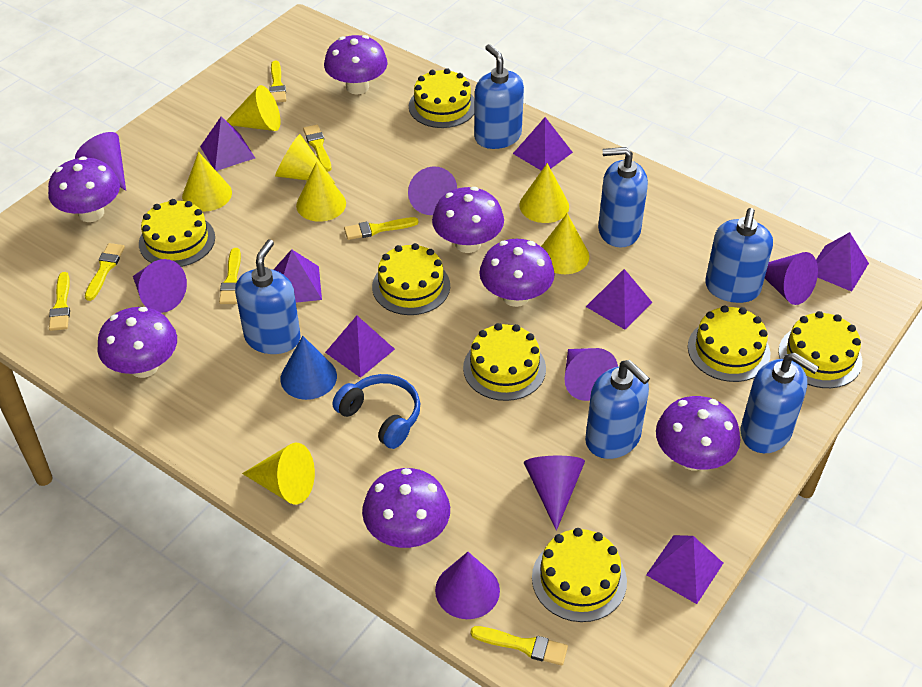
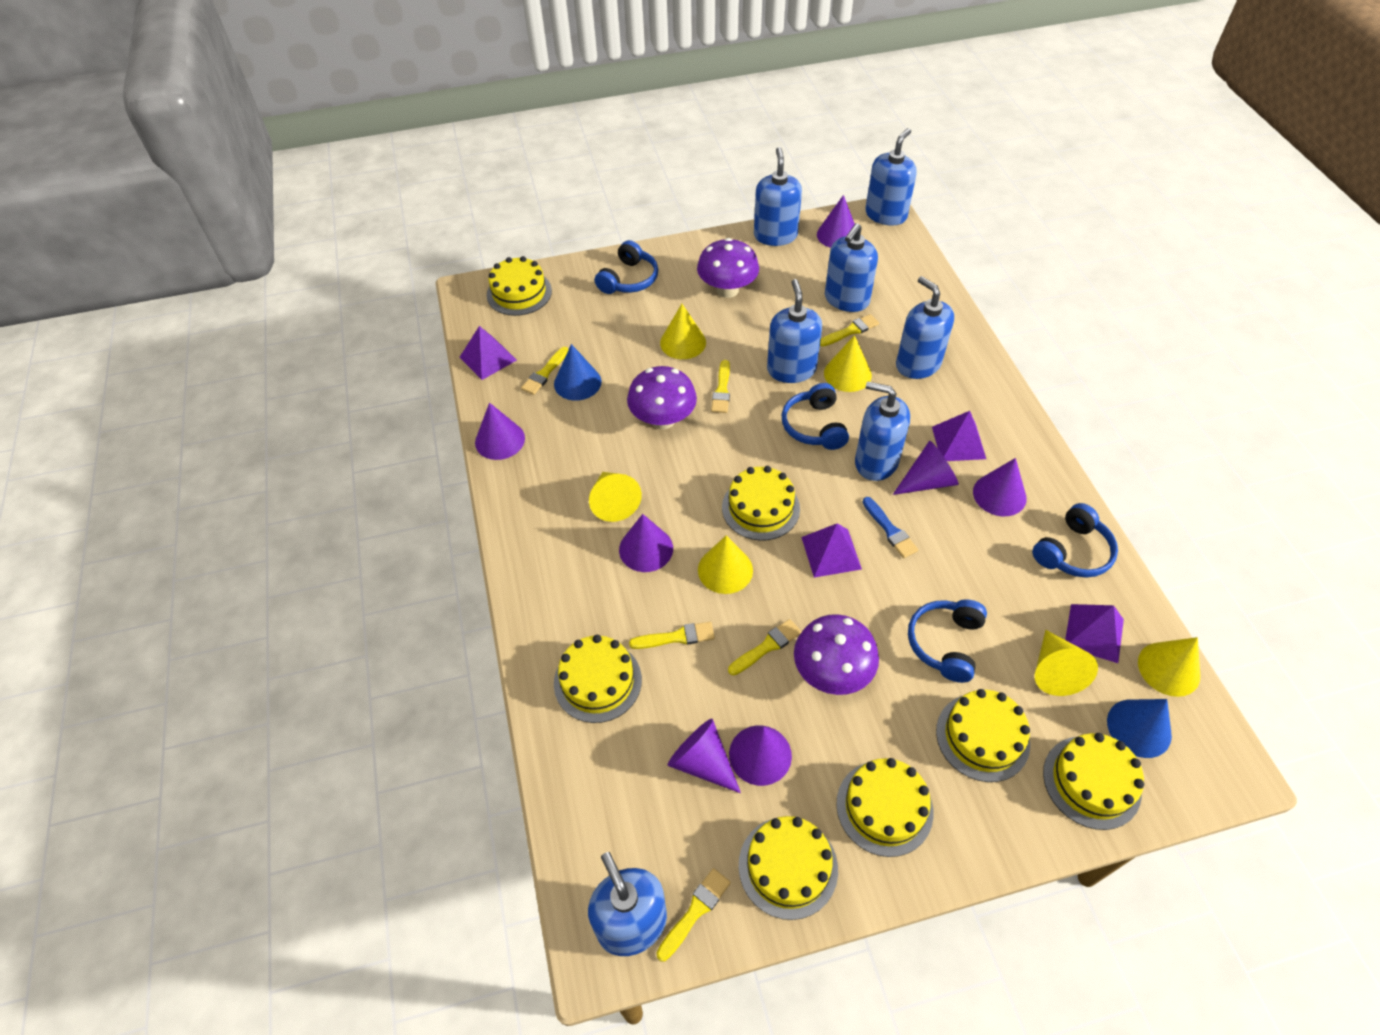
blue brush: none = 0 -> [863,497,918,558] = 1
blue cone: [280,336,337,400] = 1 -> [554,344,602,401] [1107,699,1172,758] = 2
blue headphones: [332,374,420,449] = 1 -> [595,240,658,294] [782,383,849,450] [908,599,987,683] [1032,503,1118,578] = 4
blue soap dispenser: [235,239,300,354] [474,44,524,149] [585,360,650,459] [598,147,648,247] [705,208,773,303] [741,353,819,453] = 6 -> [588,852,667,956] [754,147,802,246] [767,279,822,383] [825,223,878,312] [855,381,910,481] [865,128,916,226] [896,276,954,379] = 7
purple mushroom: [48,156,120,222] [97,307,177,378] [324,35,387,94] [362,468,450,548] [432,187,504,253] [479,239,555,307] [656,396,740,470] = 7 -> [627,366,697,429] [697,238,759,298] [794,614,879,695] = 3
purple pyramid: [200,116,255,171] [273,249,322,303] [325,315,395,378] [513,117,573,171] [586,269,653,330] [646,535,723,604] [816,232,869,292] = 7 -> [460,326,517,380] [801,523,862,578] [932,411,986,461] [1065,604,1124,663] = 4
yellow brush: [49,272,70,331] [85,243,125,301] [219,248,241,304] [269,61,286,103] [303,125,331,172] [344,217,419,240] [470,626,568,666] = 7 -> [521,347,568,395] [629,622,715,649] [656,868,731,962] [711,360,730,413] [728,619,802,675] [820,314,879,346] = 6
yellow cone: [182,152,232,212] [226,85,280,131] [242,443,315,505] [275,134,336,184] [296,162,346,222] [519,163,569,223] [541,213,589,274] = 7 -> [589,472,642,522] [660,304,706,359] [698,535,753,594] [824,335,872,392] [1035,630,1098,696] [1138,637,1200,697] = 6

